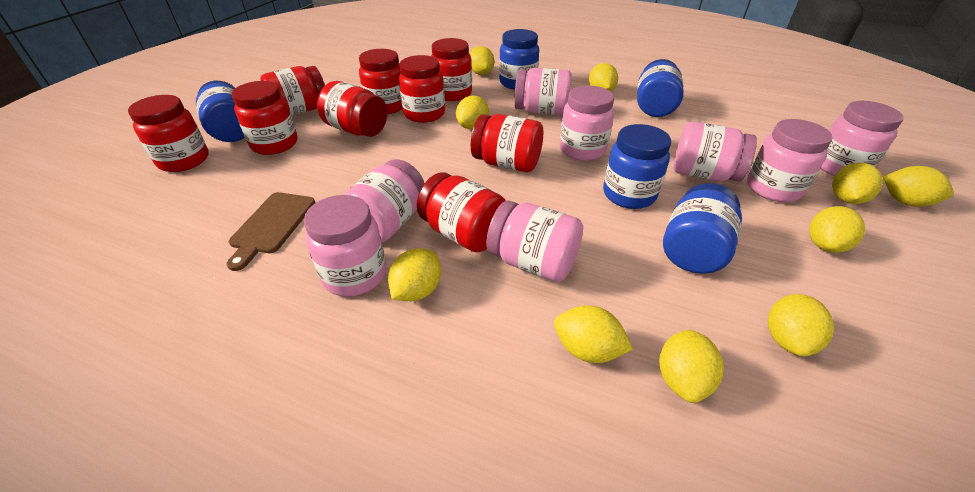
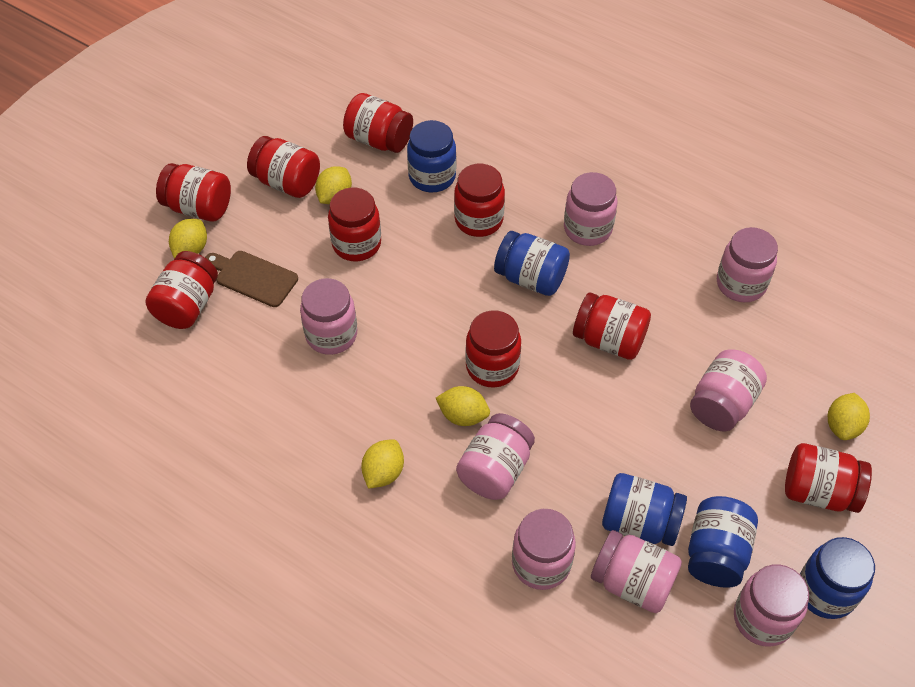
yellow lemon: [388,248,441,301] [456,95,489,130] [469,46,495,75] [554,305,633,363] [589,63,618,92] [659,329,724,403] [768,294,834,356] [809,206,865,253] [832,162,883,204] [883,166,954,206] = 10 -> [169,219,207,258] [315,166,352,204] [361,439,404,489] [436,386,490,426] [828,393,870,440] = 5

